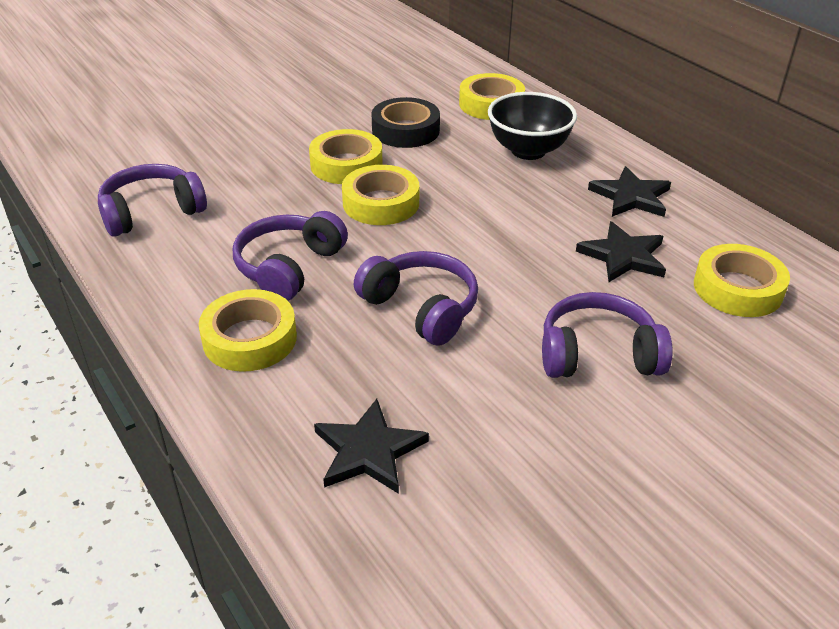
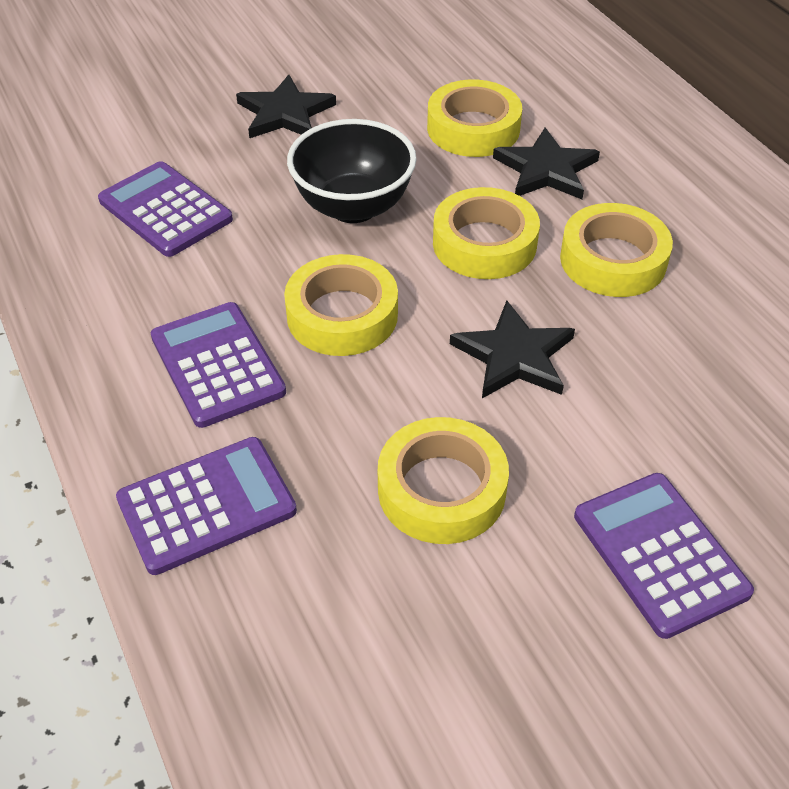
black tape: [371,97,440,148] = 1 -> none = 0
purple calculator: none = 0 -> [98,161,233,257] [116,437,297,575] [151,302,286,428] [574,473,754,639] = 4
purple headphones: [98,164,207,237] [233,211,348,301] [354,251,478,346] [542,292,673,378] = 4 -> none = 0

